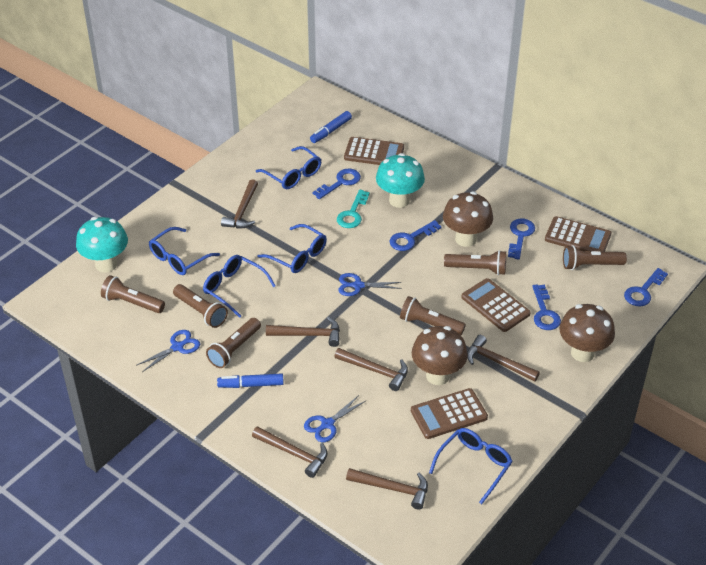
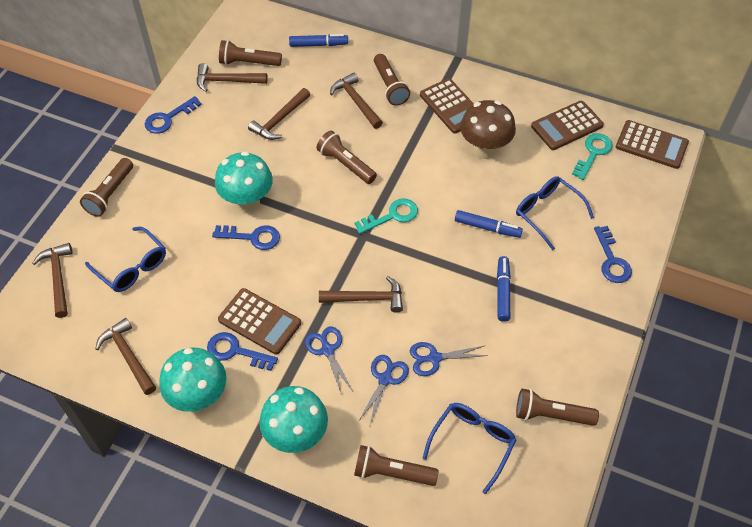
blue glasses: [149,227,220,275] [203,255,276,318] [256,146,321,189] [258,224,327,273] [429,428,513,504] = 5 -> [85,227,166,292] [423,403,516,494] [516,176,594,250] = 3
blue key: [312,168,361,199] [389,220,442,251] [508,219,535,260] [532,285,561,330] [624,268,668,306] = 5 -> [145,96,202,134] [207,332,278,371] [212,225,280,250] [594,226,632,283] = 4
blue marker: [217,373,284,388] [310,111,352,143] = 2 -> [289,34,348,47] [455,210,523,238] [497,256,511,322] = 3
brown mushroom: [412,326,468,385] [443,192,493,247] [559,304,615,362] = 3 -> [460,100,516,159] = 1
turquoise key: [337,190,370,228] = 1 -> [355,198,418,234] [572,133,613,180] = 2
turquoise mushroom: [76,217,128,273] [376,153,425,208] = 2 -> [159,348,226,412] [215,151,273,212] [259,386,328,453] = 3

